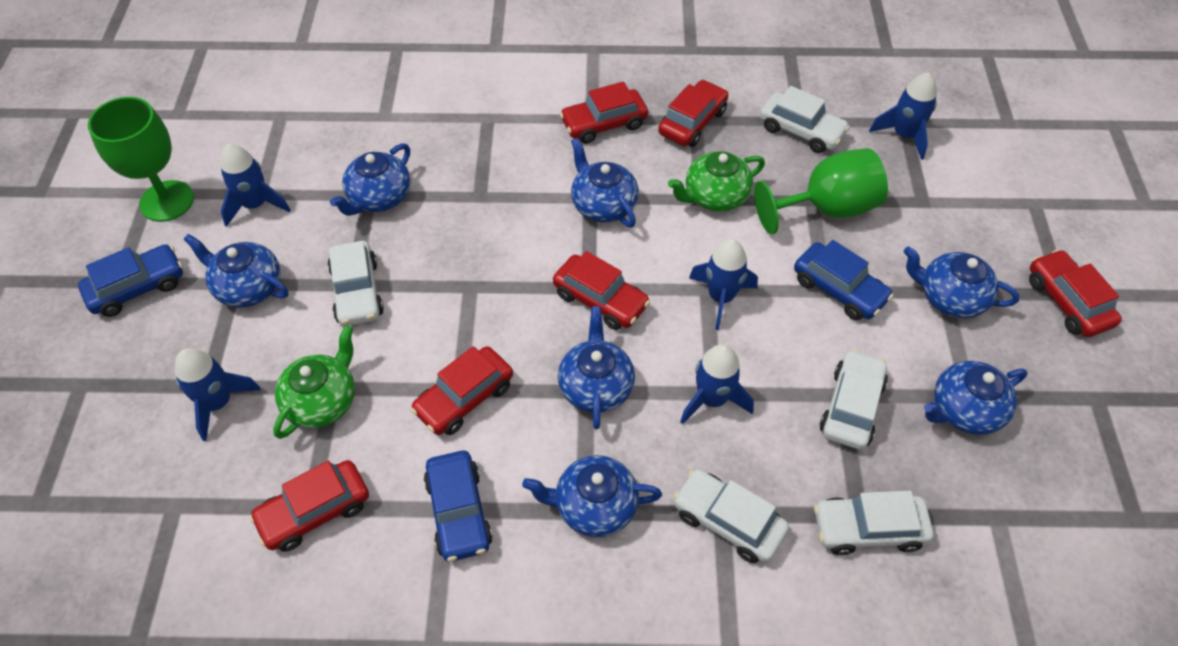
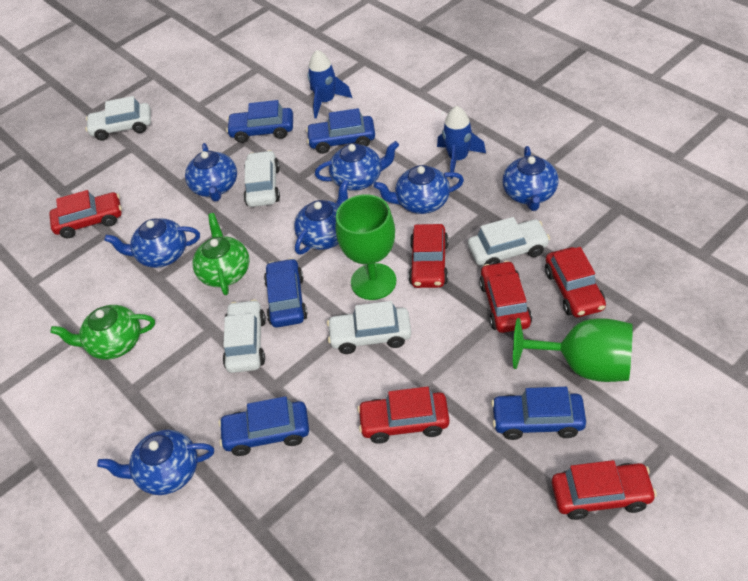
blue car: [78,244,183,317] [424,451,493,562] [794,240,893,320] = 3 -> [218,396,309,456] [226,100,293,143] [264,258,308,327] [306,108,375,154] [491,387,586,440] = 5
blue rocket: [175,348,261,441] [220,144,291,227] [680,344,754,425] [689,239,758,330] [869,72,937,160] = 5 -> [307,50,352,118] [437,106,486,179] = 2

